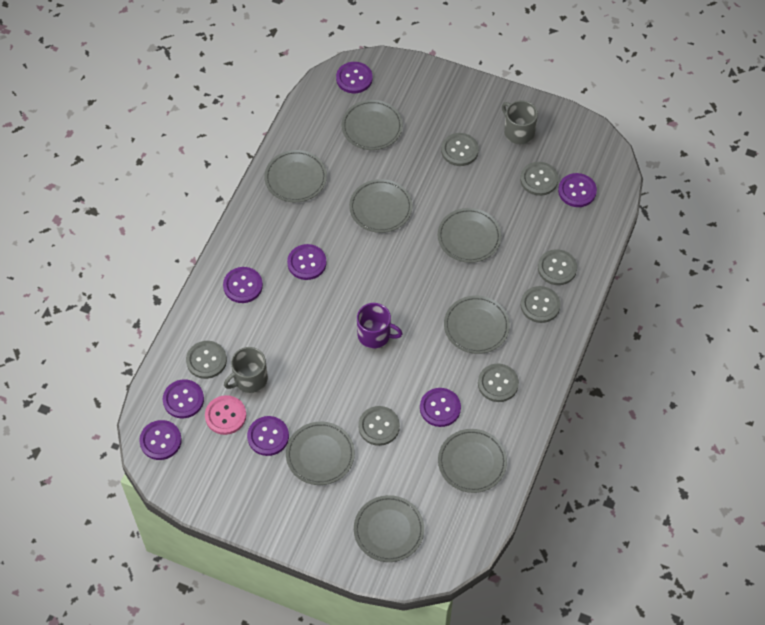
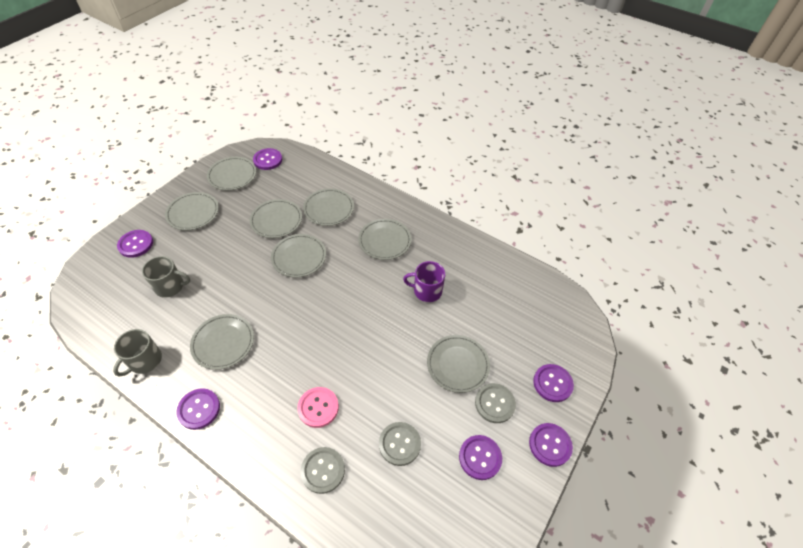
grey button: [186,341,227,379] [358,406,400,446] [441,133,479,166] [478,363,519,402] [520,162,558,196] [521,286,561,323] [538,249,577,285] = 7 -> [301,447,345,494] [379,422,421,466] [475,383,516,423] = 3
purple button: [139,420,182,460] [163,380,204,418] [223,267,263,303] [247,416,289,456] [287,244,326,280] [336,62,372,93] [420,388,461,427] [558,173,597,207] = 8 -> [117,230,153,258] [176,388,220,430] [253,148,282,170] [459,435,502,480] [529,423,573,467] [533,364,574,402] = 6

